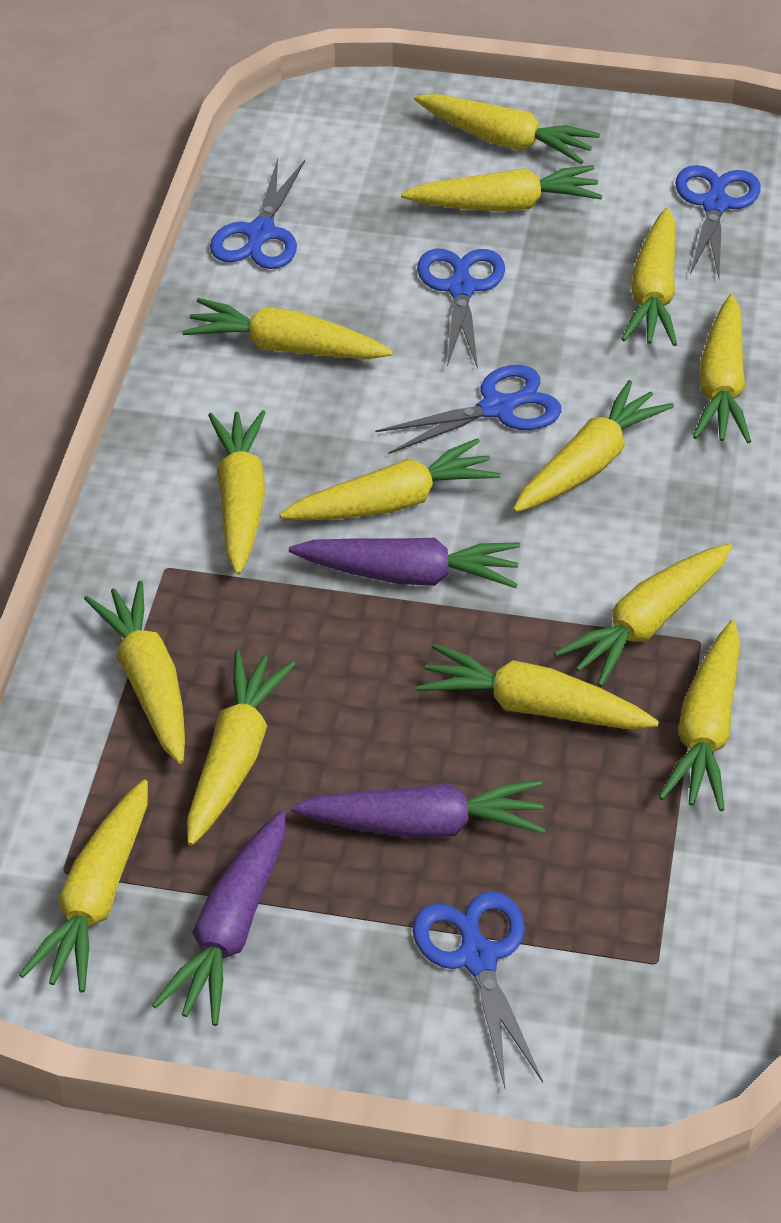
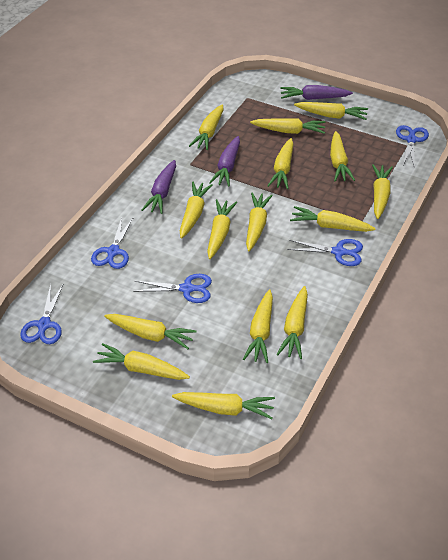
yellow carrot: [19,779,148,992] [84,581,185,764] [182,298,393,359] [187,650,295,846] [208,410,266,575] [279,438,500,521] [401,165,603,211] [414,94,600,164] [416,644,659,730] [513,380,674,513] [554,544,732,687] [621,208,677,346] [659,620,740,811] [693,294,751,443] = 14 -> [93,343,190,380] [104,314,196,349] [172,392,275,419] [180,181,213,239] [189,104,224,150] [207,199,237,259] [243,289,273,363] [246,192,273,251] [250,118,326,134] [267,138,294,189] [277,286,308,359] [290,206,376,232] [294,102,368,120] [330,131,355,182] [372,164,393,219] = 15

